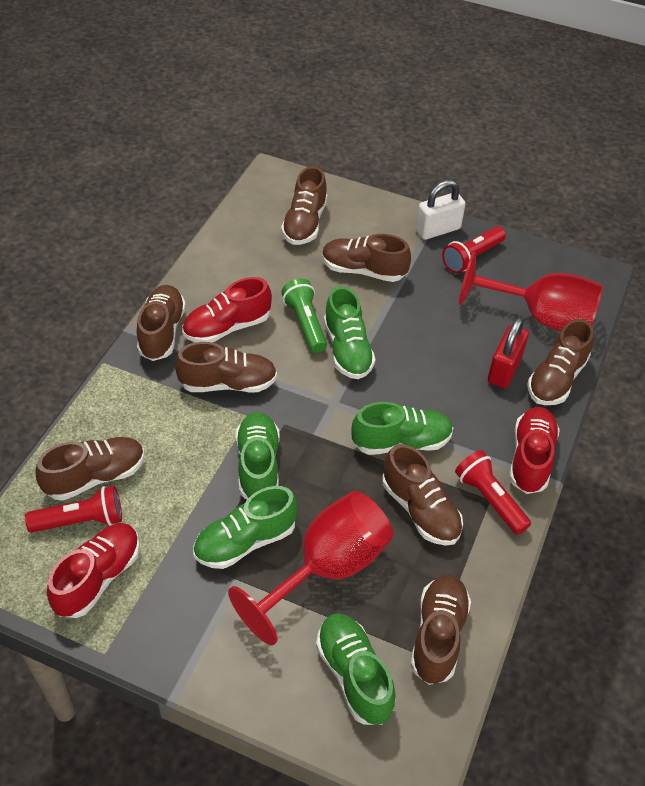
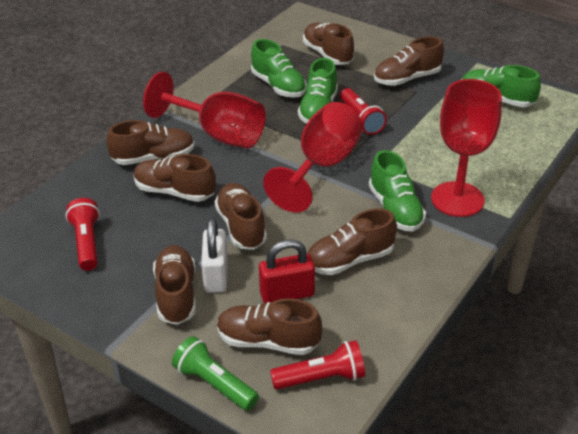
green shoe: [193,486,298,569] [235,412,280,499] [316,613,395,725] [324,286,376,379] [351,402,453,455] = 5 -> [251,39,307,98] [298,58,338,124] [369,150,426,232] [462,65,541,107] = 4
red goblet: [228,491,393,645] [459,252,603,332] = 2 -> [143,72,266,148] [263,102,363,213] [431,79,502,217] = 3
red shoe: [47,523,140,618] [182,277,272,342] [509,407,560,494] = 3 -> none = 0

